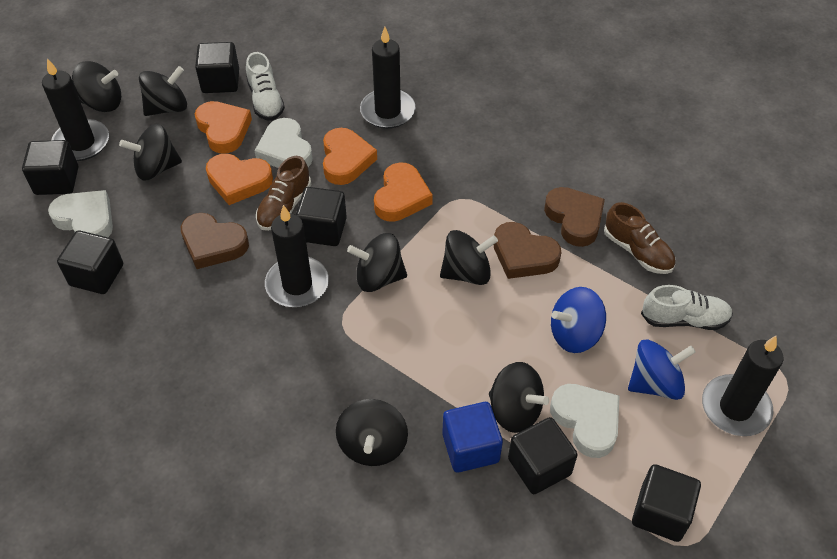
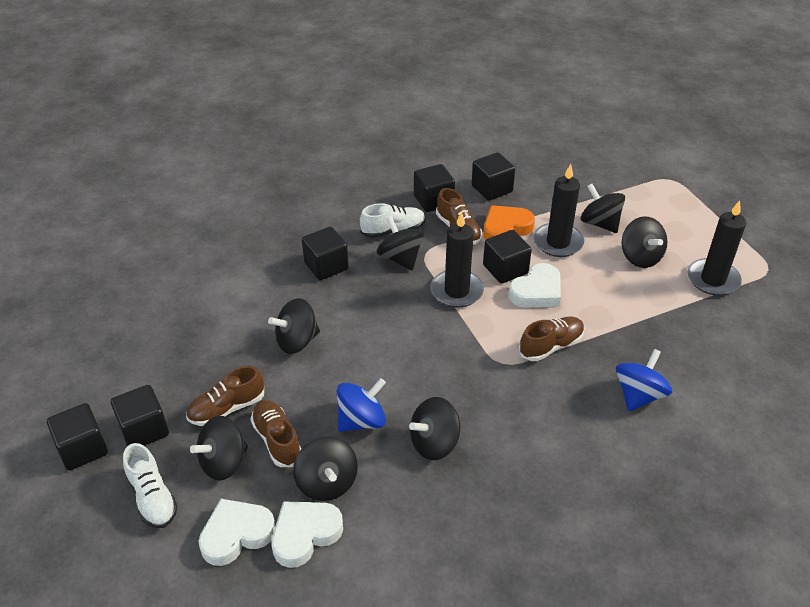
black candle: [42,58,109,161] [265,205,329,307] [360,27,416,129] [702,336,784,436] = 4 -> [430,211,484,308] [533,164,584,257] [688,200,746,296] = 3
blue cube: [442,402,503,473] = 1 -> none = 0
brown heart: [181,213,249,269] [494,222,561,279] [544,187,605,247] = 3 -> none = 0
brown shoe: [256,156,311,231] [604,202,675,274] = 2 -> [186,366,264,426] [251,400,301,467] [436,188,482,245] [519,317,584,361] = 4
orange heart: [195,101,252,154] [206,154,273,205] [323,128,377,185] [374,162,433,222] = 4 -> [483,205,535,240] = 1

